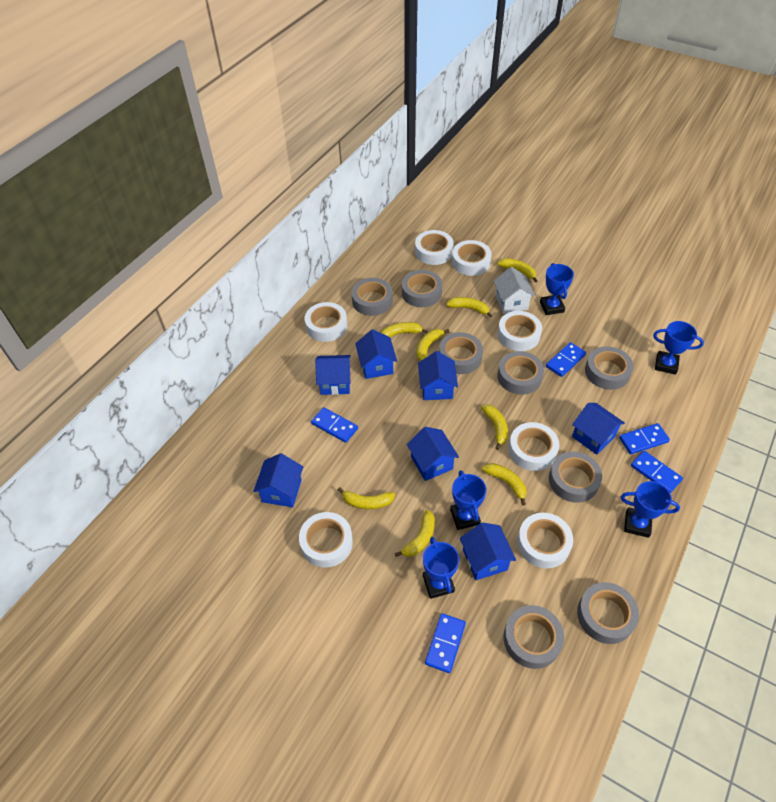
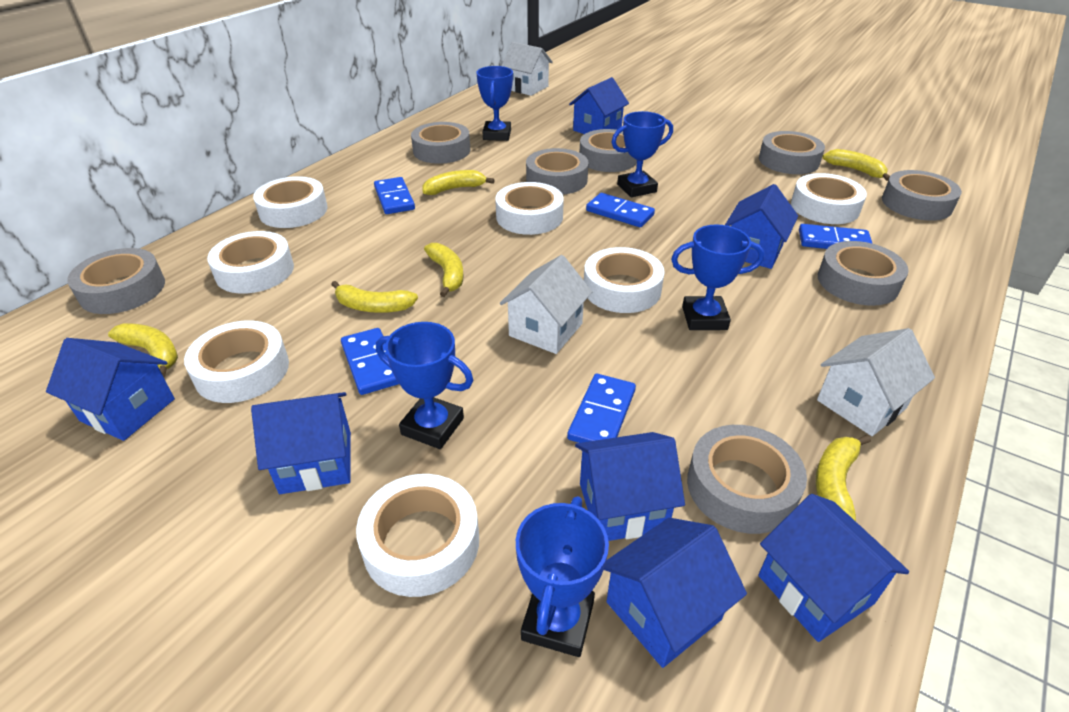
white house: [494,267,535,314] = 1 -> [500,255,592,354] [501,42,553,96] [817,328,935,436] = 3
yellow banana: [338,487,395,509] [381,322,428,337] [395,510,435,557] [416,329,449,361] [446,297,492,318] [481,404,508,450] [482,463,526,506] [497,258,537,283] = 8 -> [108,323,178,377] [331,281,418,313] [422,170,495,195] [424,243,463,297] [815,435,871,521] [822,149,890,181] = 6

